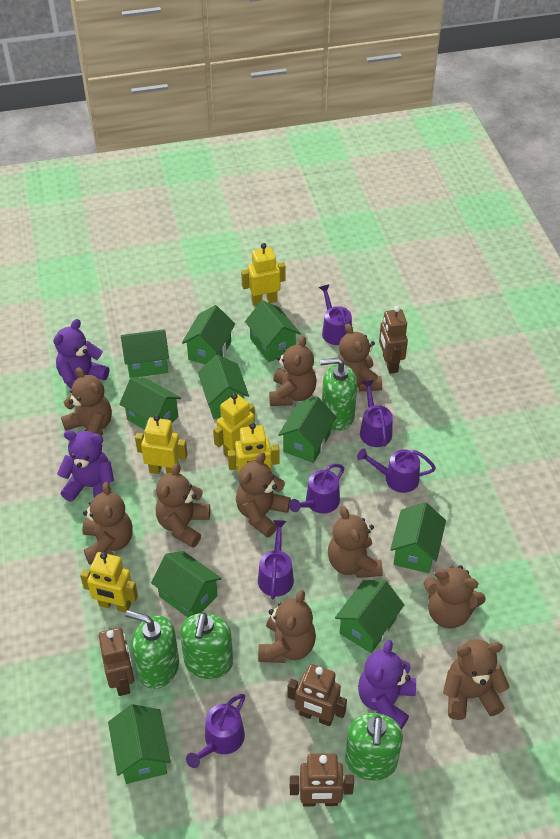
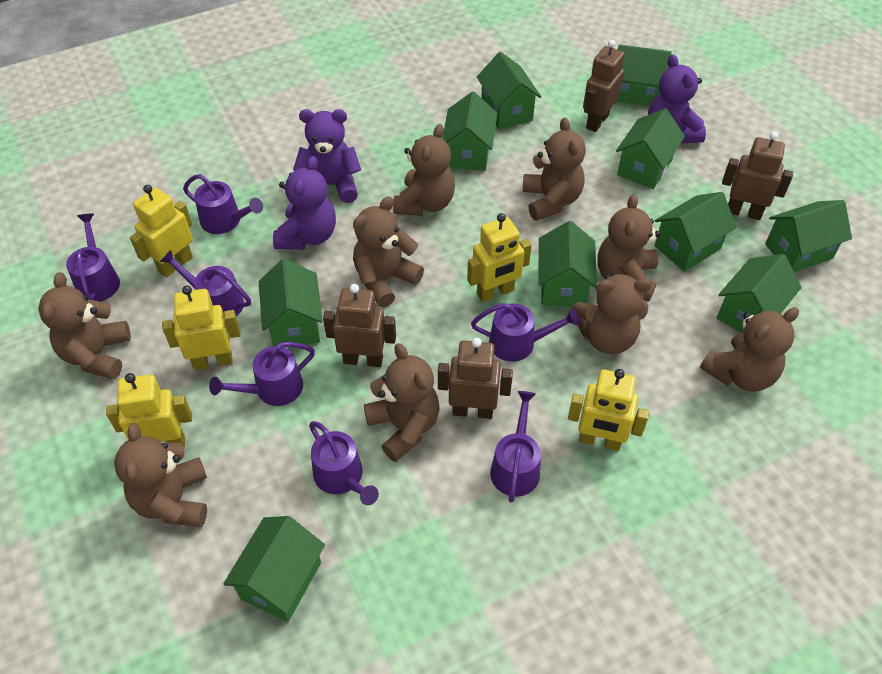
brown teddy bear: [61,367,112,436] [82,482,133,565] [156,463,210,548] [236,452,291,538] [258,590,316,663] [269,336,316,406] [328,506,383,578] [336,323,382,392] [423,565,486,629] [443,639,509,720] = 10 -> [38,272,131,379] [114,423,207,527] [353,196,424,307] [364,343,440,462] [393,124,455,216] [522,118,586,221] [572,273,652,354] [597,194,661,302] [700,307,799,392] = 9
green soap dispenser: [125,610,179,689] [180,612,233,679] [320,357,357,431] [345,713,403,781] = 4 -> none = 0
purple watering can: [186,694,245,768] [258,520,294,599] [289,464,344,514] [319,284,352,345] [357,448,436,493] [360,380,393,447] = 6 -> [66,213,120,302] [160,250,251,317] [183,174,263,234] [209,342,315,406] [309,421,379,505] [471,303,580,362] [490,391,541,503] = 7

